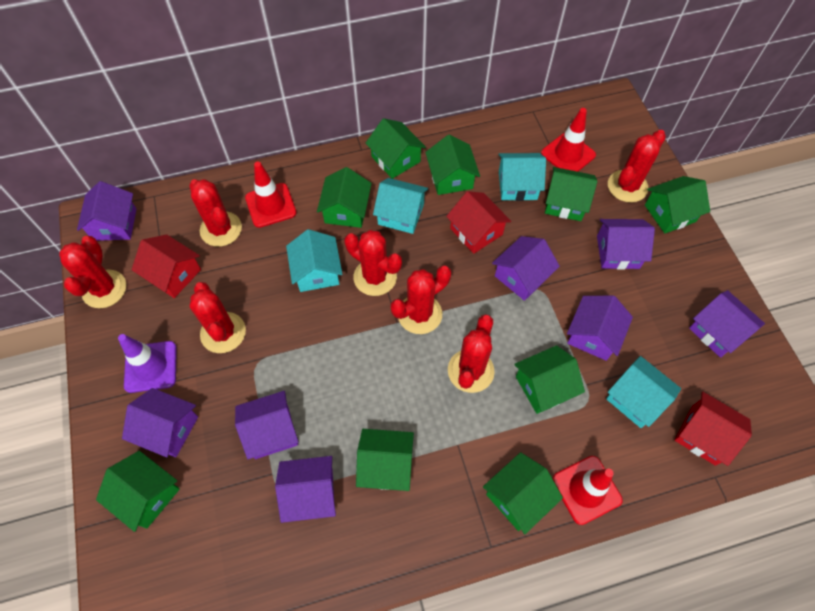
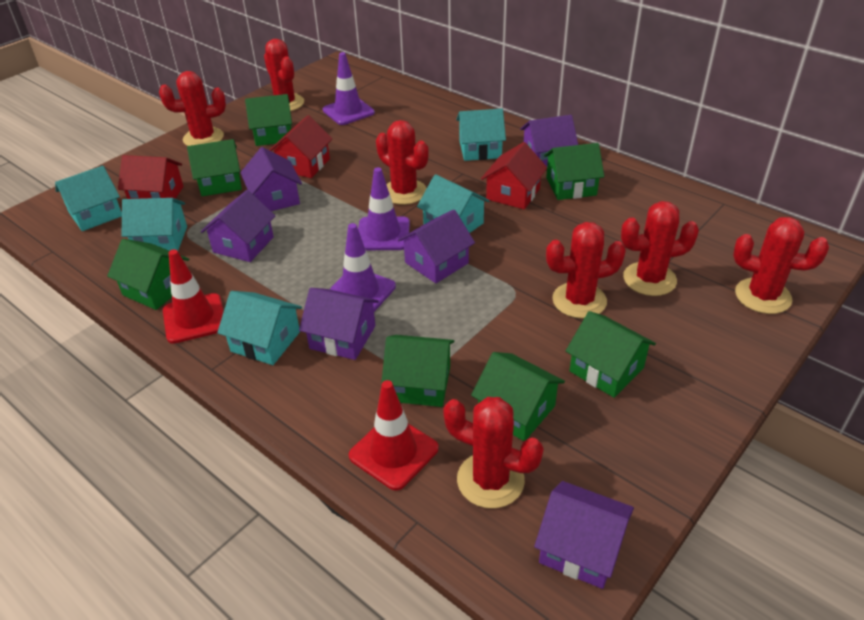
green house: [96,451,180,532] [317,167,372,228] [356,429,414,491] [366,118,426,179] [425,135,480,195] [483,452,563,534] [514,345,585,414] [545,167,598,221] [645,176,710,233] = 9 -> [107,239,189,310] [187,139,242,196] [245,94,292,146] [381,335,454,407] [471,352,565,441] [544,143,604,200] [566,311,656,398] = 7
purple house: [77,181,136,241] [122,388,198,457] [235,391,299,459] [275,456,336,523] [492,236,560,301] [567,296,633,361] [597,219,655,270] [689,290,765,358] = 8 -> [201,190,276,262] [240,147,302,211] [299,288,379,360] [398,210,475,283] [520,115,578,166] [534,481,634,589] = 6
purple traffic cone: [118,334,177,393] = 1 -> [323,52,375,125] [330,223,396,312] [358,167,410,250] = 3
red traffic cone: [245,161,297,228] [541,108,596,172] [552,456,623,525] = 3 -> [163,249,224,344] [349,380,439,490] = 2
turquoise house: [286,229,343,292] [373,178,428,234] [498,153,546,201] [606,356,681,428] = 4 -> [55,166,122,231] [122,198,187,251] [217,291,302,365] [417,174,490,233] [456,109,506,161] = 5

